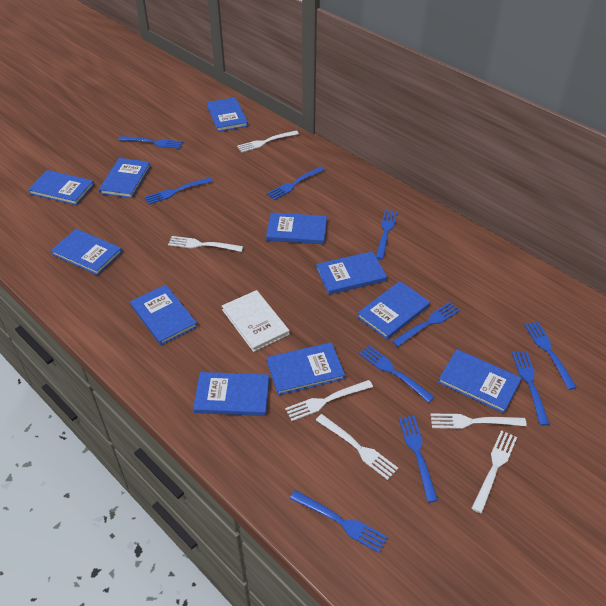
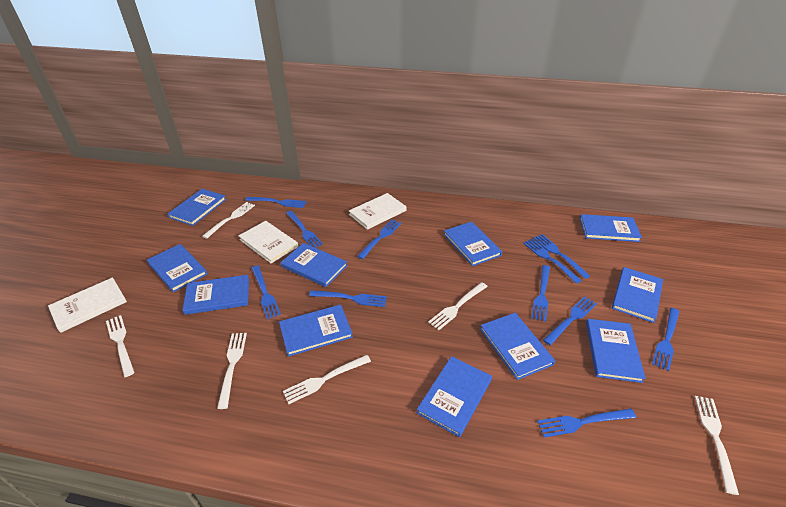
blue fork: [118,136,183,149] [145,177,213,204] [267,166,324,200] [290,490,388,553] [359,345,435,403] [376,210,397,260] [392,302,460,347] [399,415,438,503] [512,351,549,426] [524,321,577,390] = 10 -> [245,197,307,208] [252,265,281,319] [286,211,323,248] [309,290,387,307] [357,219,402,259] [523,239,582,284] [531,265,550,322] [533,234,590,279] [537,408,636,437] [543,296,597,345] [652,308,679,371] = 11
white book: [222,290,290,352] = 1 -> [48,277,127,333] [238,221,299,263] [349,193,407,230] = 3

